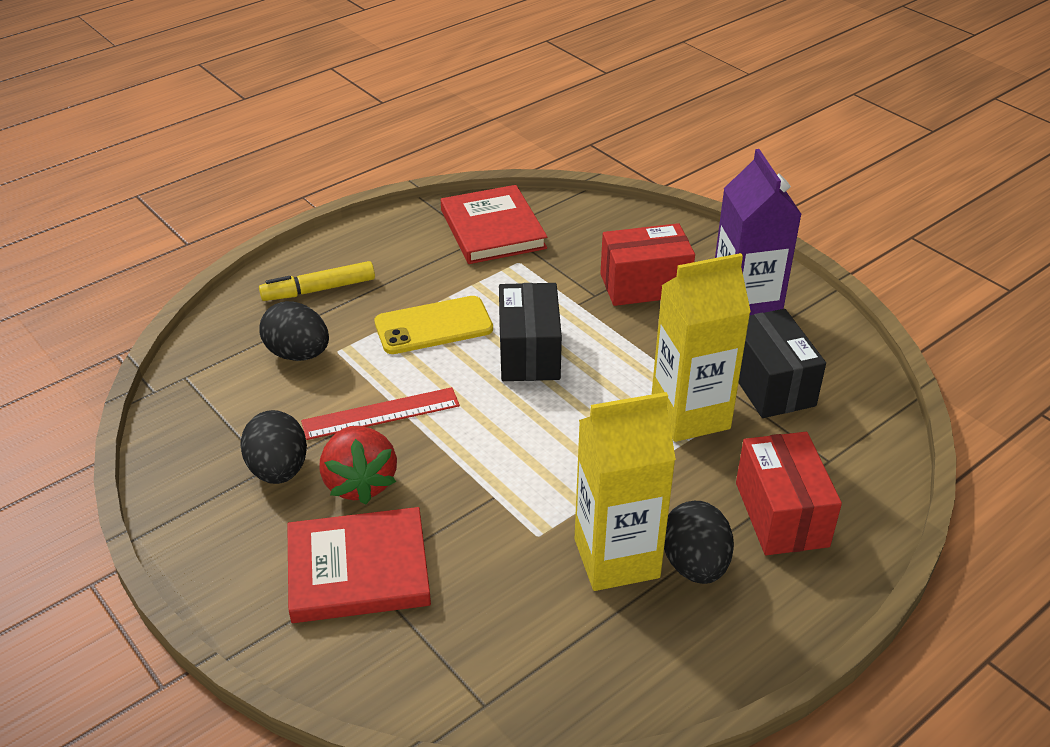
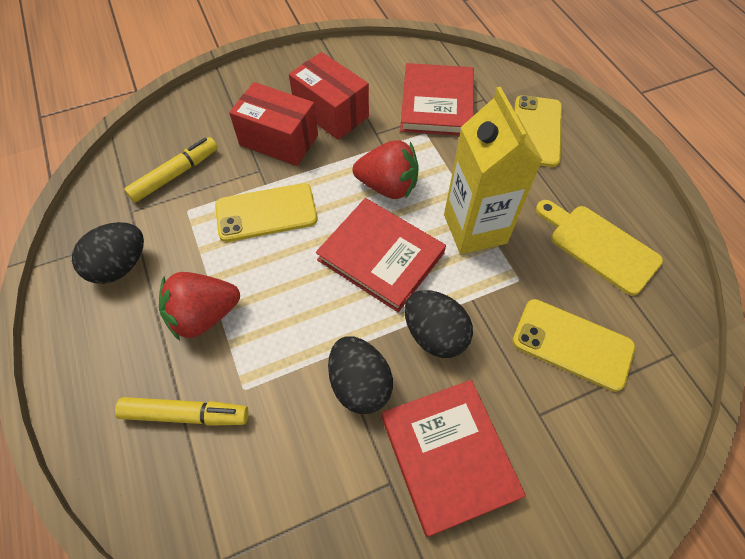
black box: [499,283,562,381] [738,309,826,418] = 2 -> none = 0
purple carton: [715,149,802,316] = 1 -> none = 0
red book: [287,507,431,623] [441,185,547,264] = 2 -> [316,198,446,312] [382,380,526,537] [400,63,474,136] = 3
red ruler: [301,387,460,440] = 1 -> none = 0
red strawberry: [320,426,397,504] = 1 -> [159,272,240,341] [353,140,419,199] = 2
yellow carton: [575,392,676,591] [651,253,751,442] = 2 -> [444,87,543,254] = 1
yellow cutting board: none = 0 -> [536,200,663,296] = 1
yellow marker: [259,261,375,301] = 1 -> [115,397,249,426] [124,137,218,203] = 2
yellow phone: [374,296,493,354] = 1 -> [215,183,318,242] [512,299,635,392] [514,95,562,167] = 3

